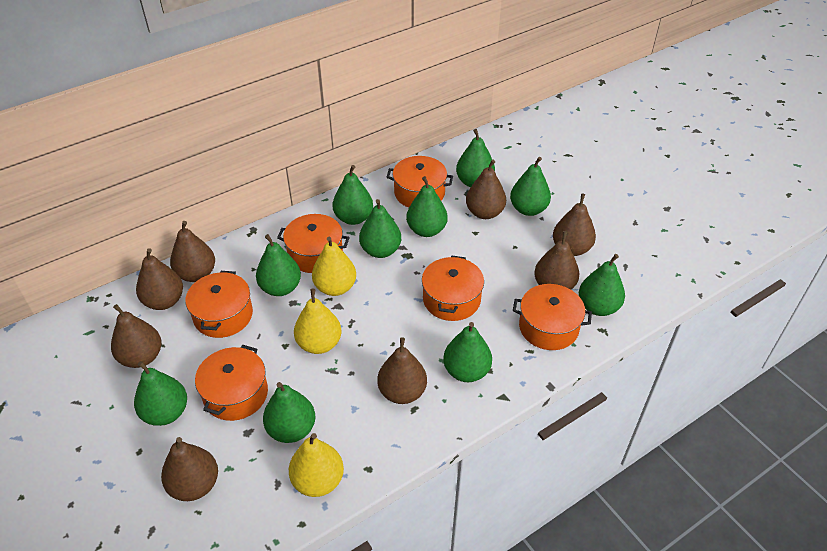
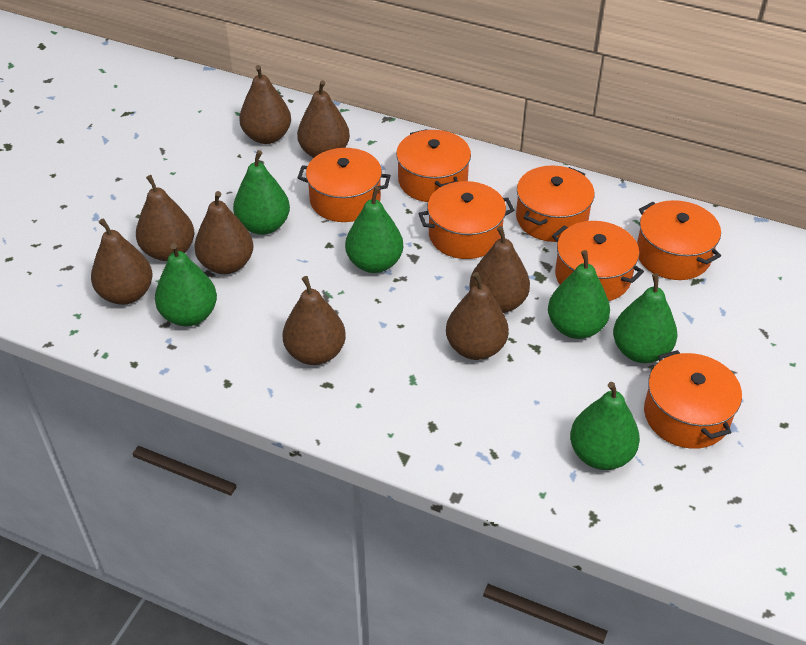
green pear: [134,361,187,426] [256,234,301,296] [263,382,315,443] [333,165,373,225] [359,199,401,258] [406,176,448,237] [443,322,492,382] [456,129,495,187] [510,157,551,216] [579,254,625,316] = 10 -> [155,243,217,326] [233,150,290,235] [345,186,403,273] [548,250,610,339] [570,382,640,470] [613,273,677,363] = 6
orange pot: [186,271,253,338] [195,345,268,421] [277,214,350,273] [386,156,453,207] [422,255,484,321] [513,284,592,350] = 6 -> [297,148,391,222] [396,130,471,202] [418,181,514,259] [516,165,595,242] [552,221,644,301] [637,200,721,280] [644,350,742,449] = 7
yellow pear: [289,433,344,497] [294,289,341,354] [312,237,356,296] = 3 -> none = 0

